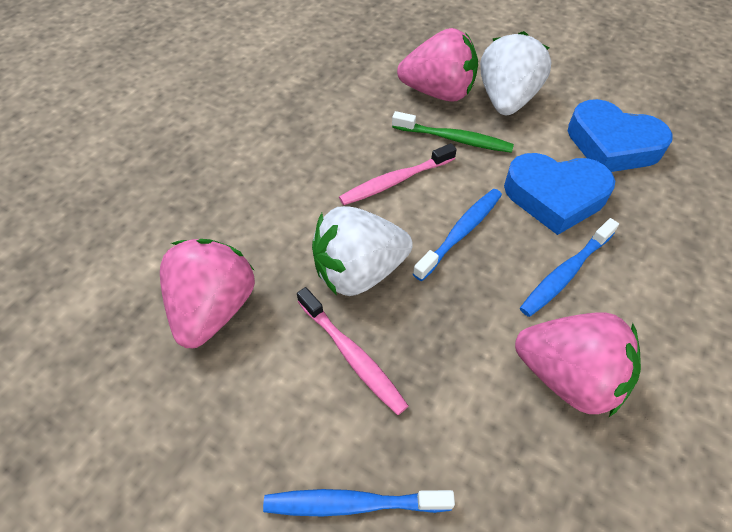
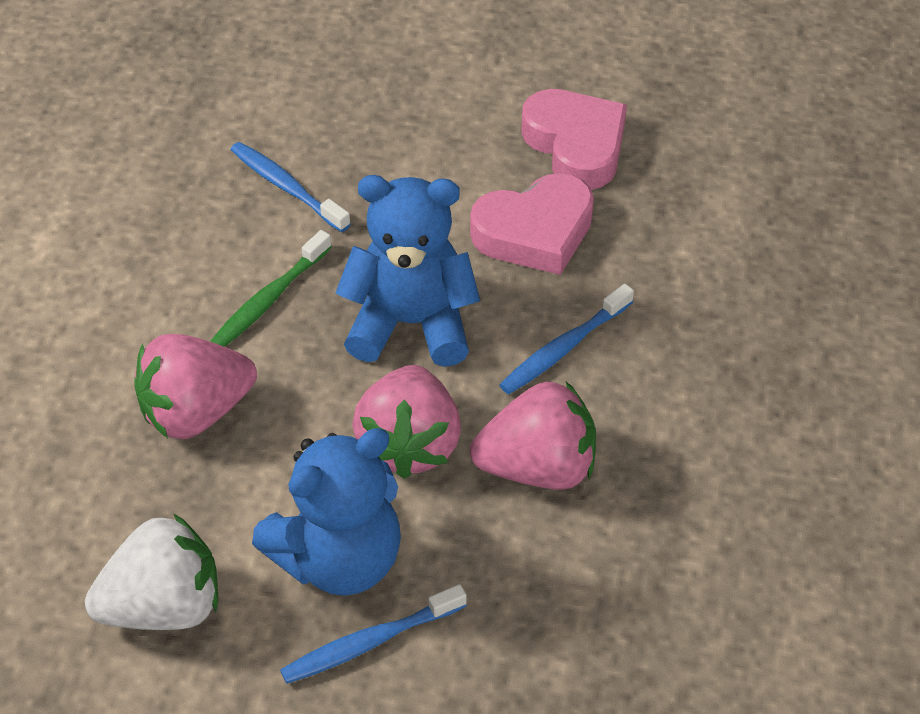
blue heart: [504,153,615,235] [568,99,673,172] = 2 -> none = 0
blue teddy bear: none = 0 -> [252,428,401,596] [336,175,480,367] = 2
pink heart: none = 0 -> [470,173,594,275] [521,89,627,190] = 2
pink toothbrush: [297,287,408,415] [339,143,457,205] = 2 -> none = 0
white strawberry: [312,206,413,296] [480,31,552,115] = 2 -> [85,514,218,630] = 1

